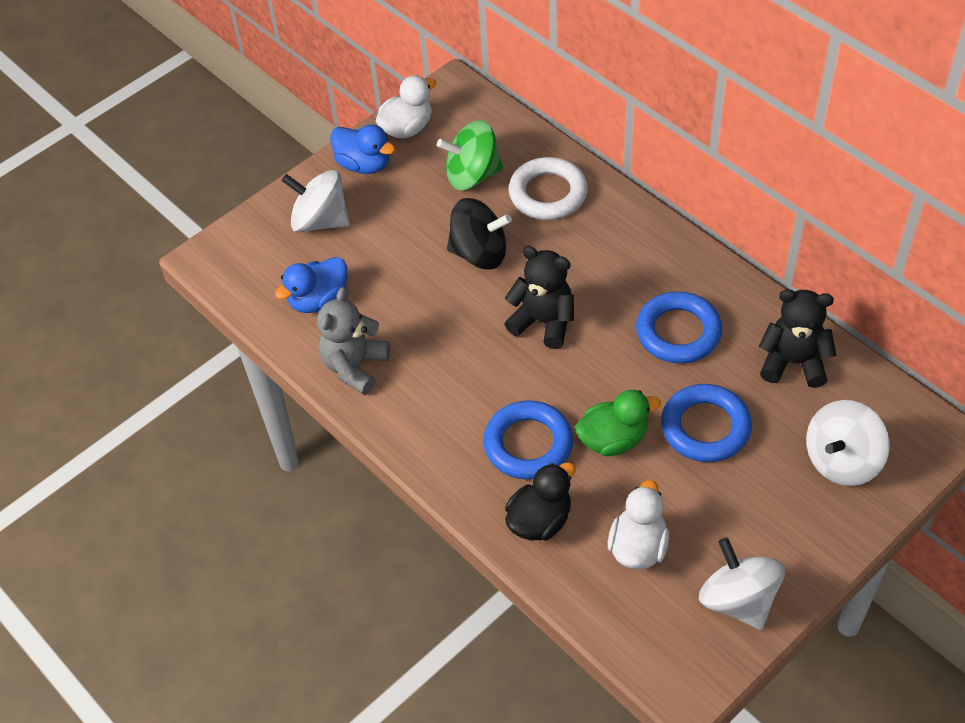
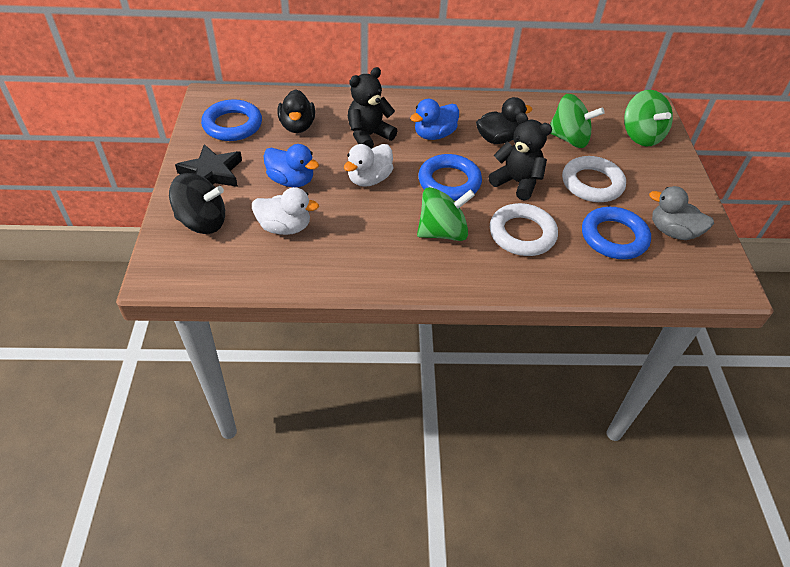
black duck: [505,462,576,541] = 1 -> [277,89,315,133] [476,97,533,144] = 2
black star: none = 0 -> [175,144,242,187] = 1
green duck: [575,390,661,456] = 1 -> none = 0
green spinning top: [437,120,503,191] = 1 -> [417,187,475,241] [550,94,605,148] [624,90,673,147] = 3
grey duck: none = 0 -> [649,186,714,240] = 1
grey teddy bear: [317,287,390,395] = 1 -> none = 0
white ring: [509,157,588,220] = 1 -> [490,203,558,256] [562,156,626,202] = 2
white spinning top: [281,170,350,232] [699,537,785,630] [806,400,889,486] = 3 -> none = 0

